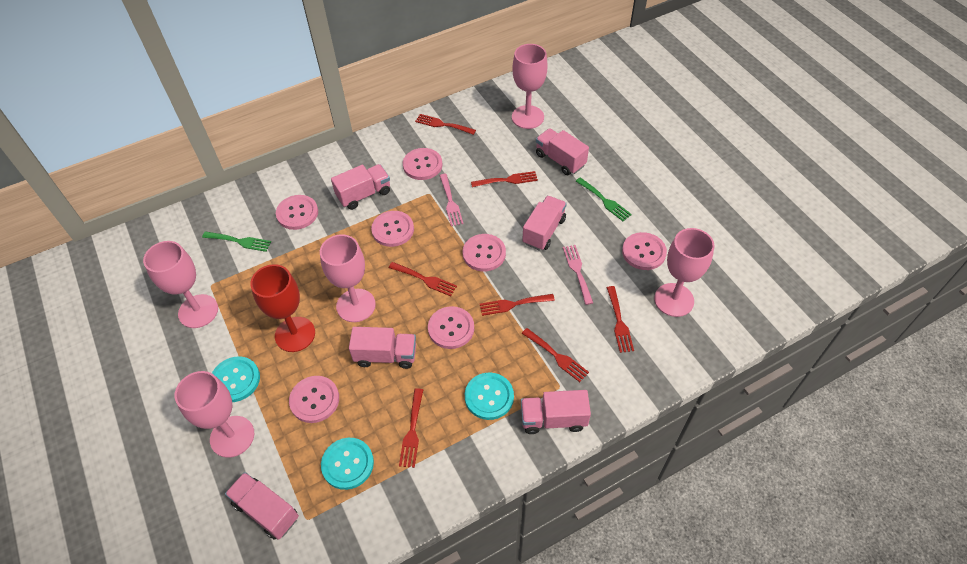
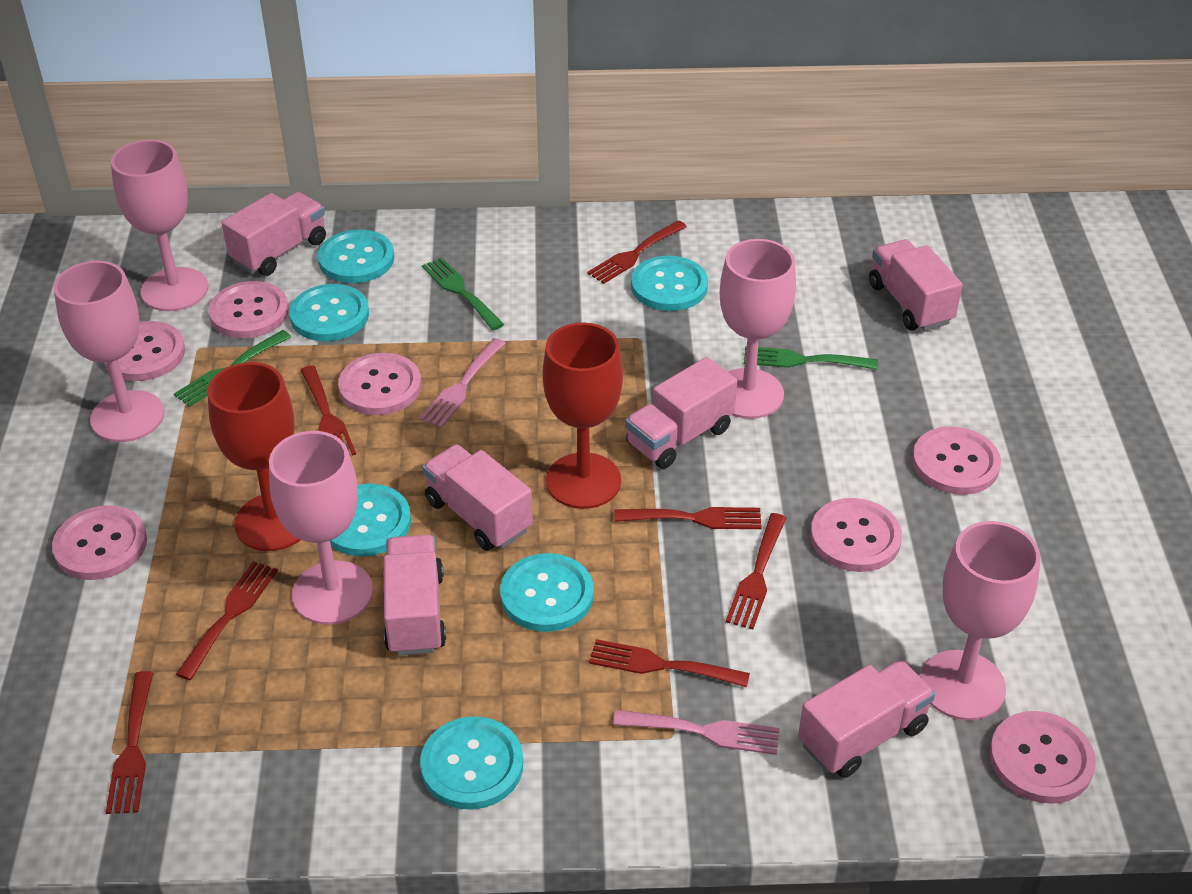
green fork: [202,231,271,252] [576,177,632,221] = 2 -> [174,330,291,407] [422,257,504,330] [744,346,878,370] = 3
red goblet: [250,264,315,352] = 1 -> [207,362,300,551] [543,322,623,509] = 2
turquoise button: [212,356,260,402] [321,438,374,490] [465,372,514,420] = 3 -> [289,284,369,341] [318,230,394,283] [330,484,411,556] [420,716,523,810] [500,553,594,632] [631,256,708,311] = 6

